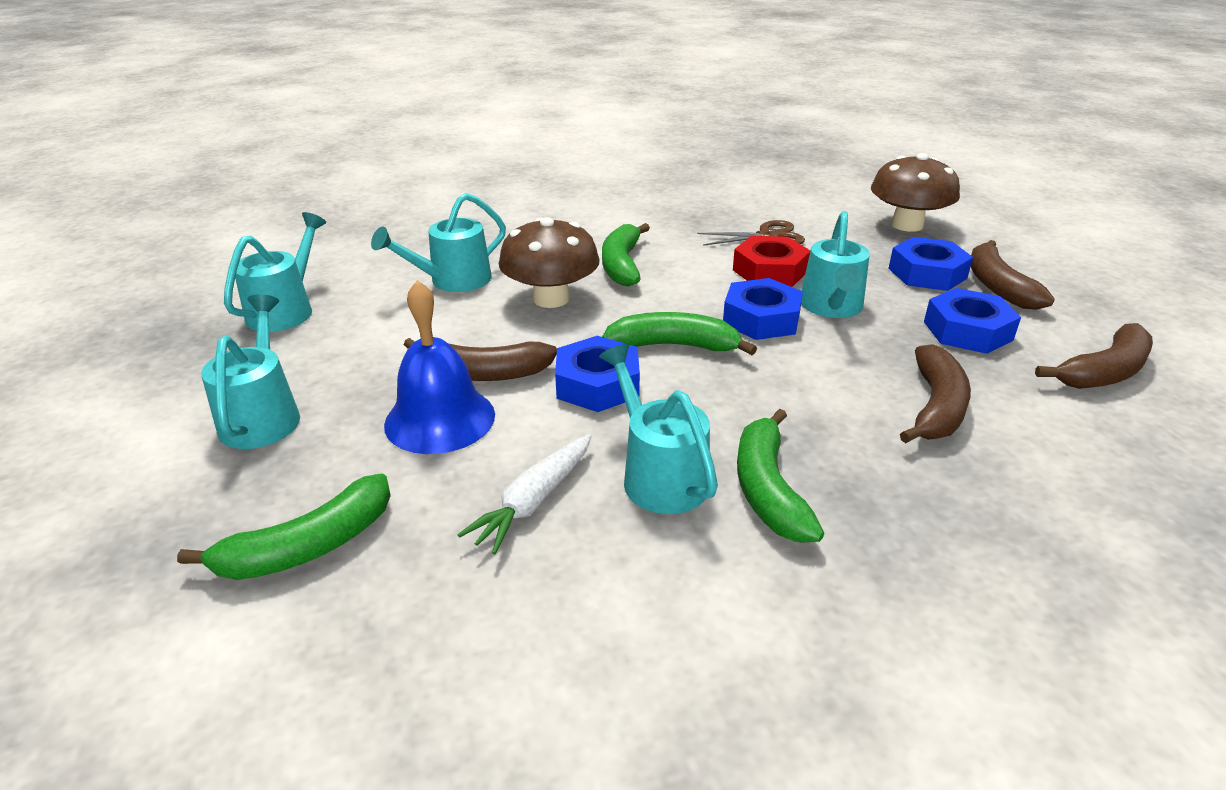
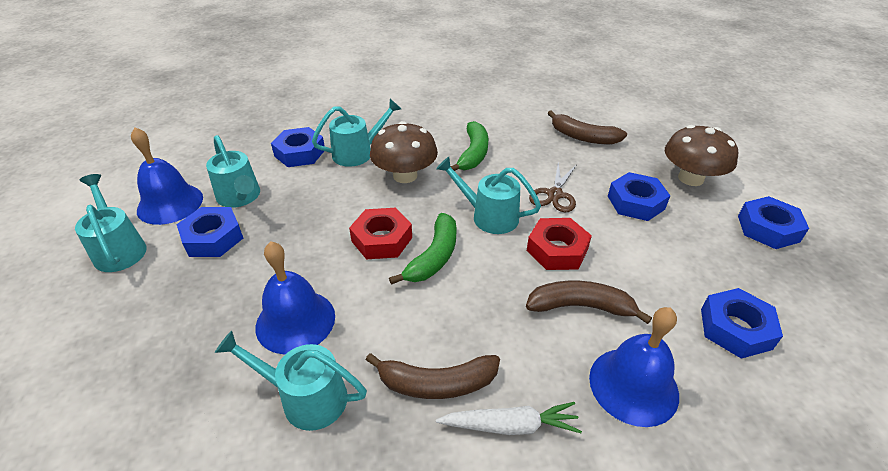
blue bell: [384,280,495,454] = 1 -> [131,127,203,225] [256,241,335,354] [589,307,679,427] = 3
blue nut: [555,336,640,412] [723,278,803,340] [888,237,973,291] [924,288,1021,354] = 4 -> [177,207,243,257] [271,127,325,167] [608,172,670,221] [701,288,783,359] [738,196,809,249] = 5
brown banana: [404,338,557,381] [900,344,971,443] [971,240,1055,310] [1035,323,1153,389] = 4 -> [366,353,500,399] [526,281,652,324] [548,110,627,144] = 3
green banana: [177,473,391,580] [602,223,650,287] [602,312,757,355] [737,409,824,543] = 4 -> [389,213,456,285] [450,121,489,171] = 2
red nut: [733,236,810,287] = 1 -> [349,208,412,259] [527,218,592,270] = 2

